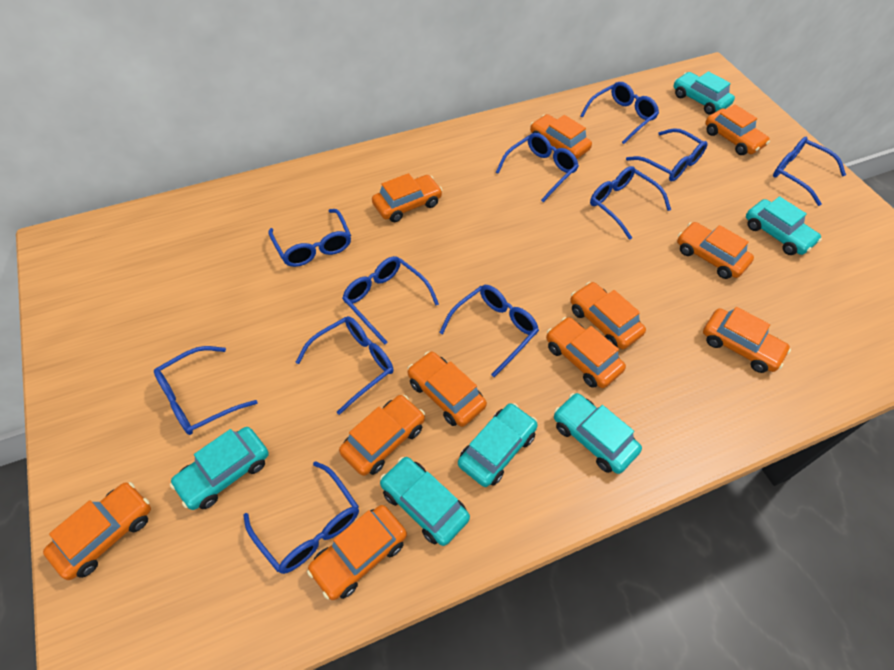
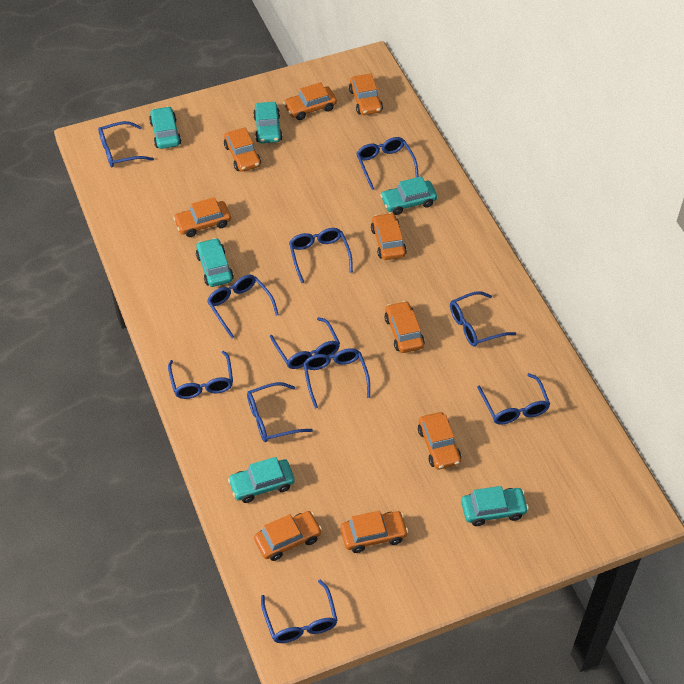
orange car: [43,482,151,580] [307,505,407,600] [339,395,425,476] [372,173,443,222] [408,351,487,427] [530,114,592,159] [546,317,626,388] [570,282,646,349] [677,222,754,279] [703,307,791,373] [705,104,770,155] = 11 -> [173,197,231,237] [224,127,261,172] [254,511,322,561] [283,82,337,120] [340,511,408,553] [349,74,383,115] [371,213,407,260] [384,301,425,353] [418,412,461,470] = 9

